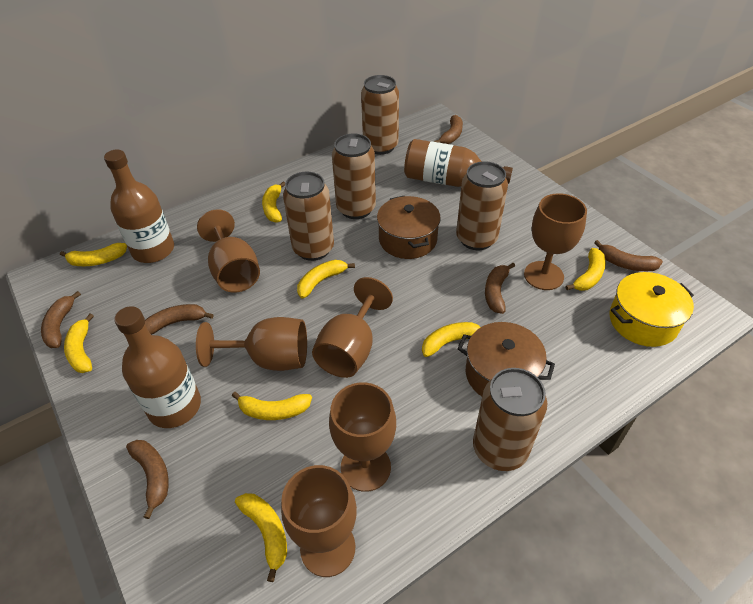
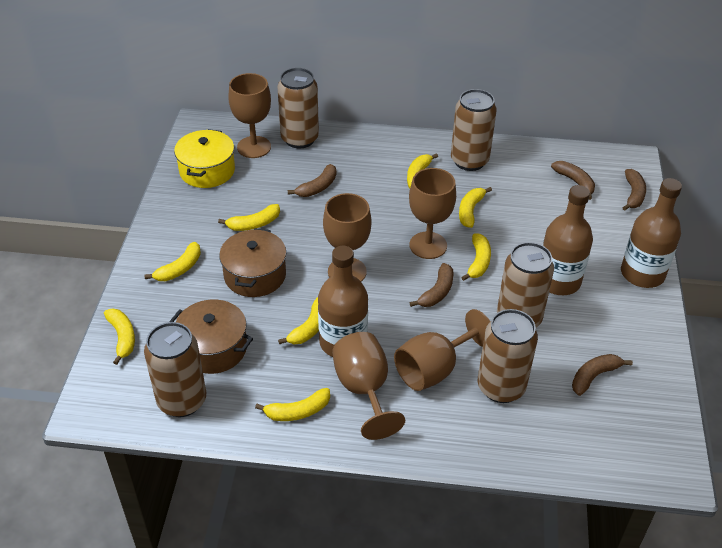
brown banana: [41,291,81,348] [126,440,169,519] [145,304,214,335] [434,115,463,144] [485,263,515,314] [594,240,663,271] = 6 -> [288,164,336,197] [410,263,453,307] [551,161,595,200] [572,354,633,396] [622,169,646,211] = 5
brown goblet: [196,317,307,371] [197,209,260,293] [281,465,357,577] [312,277,393,378] [329,382,396,492] [524,193,587,290] = 6 -> [228,73,271,158] [323,193,371,282] [332,332,405,440] [394,309,490,391] [409,168,456,259] = 5

